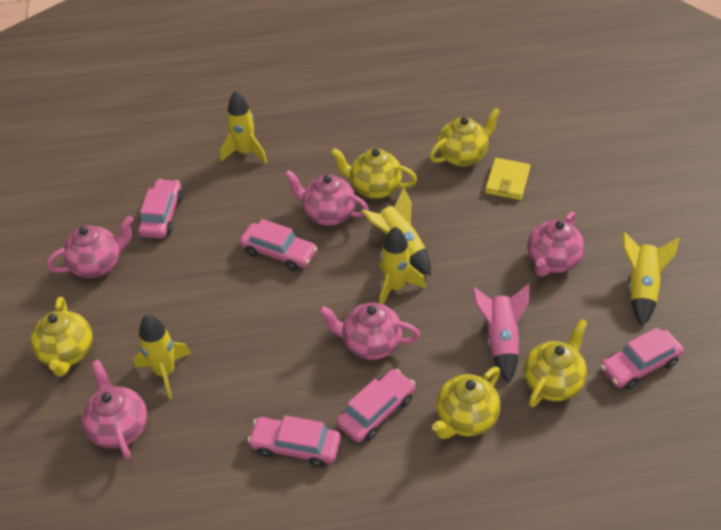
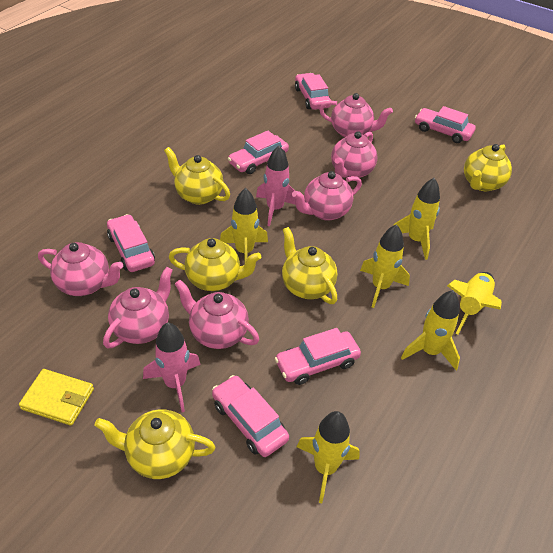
pink car: [138,179,183,238] [240,219,317,271] [247,415,341,468] [337,369,416,443] [600,328,684,389] = 5 -> [107,214,155,272] [212,375,289,457] [228,131,289,174] [275,328,361,385] [295,73,331,110] [415,106,476,143] = 6
pink rocket: [472,284,529,384] = 1 -> [143,322,201,412] [256,146,296,226] = 2
pink teapot: [47,216,133,278] [82,360,147,459] [284,170,369,226] [319,303,420,360] [527,211,585,277] = 5 -> [38,242,123,296] [103,267,173,348] [175,280,259,349] [292,171,362,221] [319,93,393,137] [331,131,378,178] = 6
yellow rocket: [134,315,191,399] [220,91,267,163] [361,188,431,275] [379,227,426,305] [623,231,679,327] = 5 -> [220,188,268,263] [297,411,360,503] [360,224,410,308] [393,178,440,260] [401,290,460,370] [447,272,502,334] = 6

